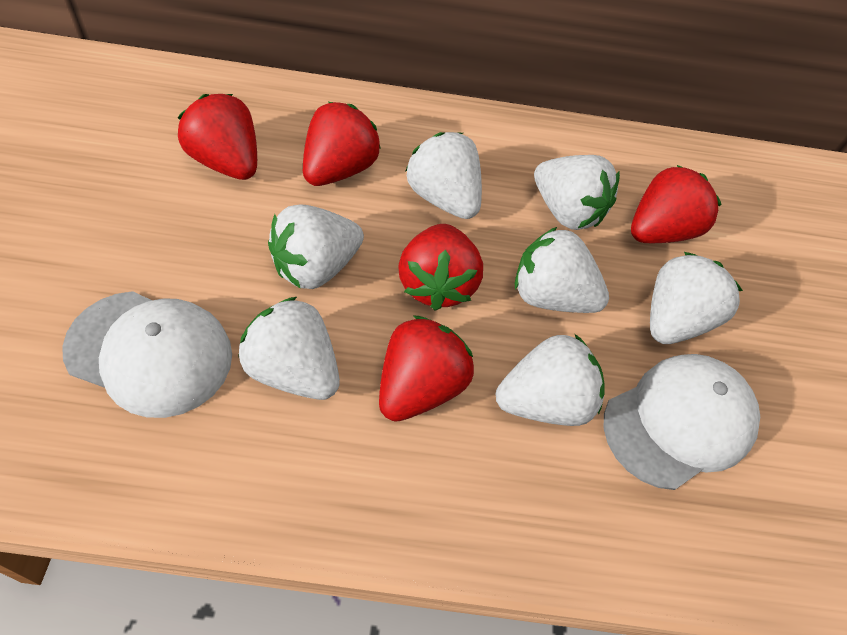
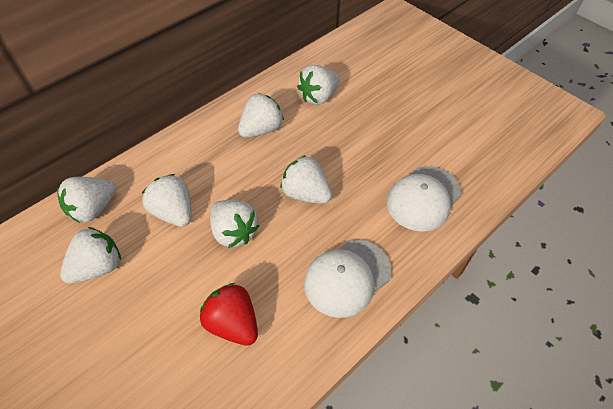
red strawberry: [178,94,257,180] [303,102,381,186] [379,315,474,422] [398,224,483,311] [631,165,722,243] = 5 -> [200,283,258,346] = 1

